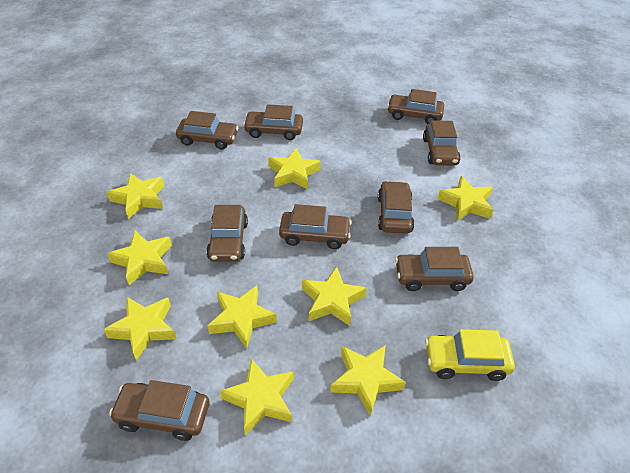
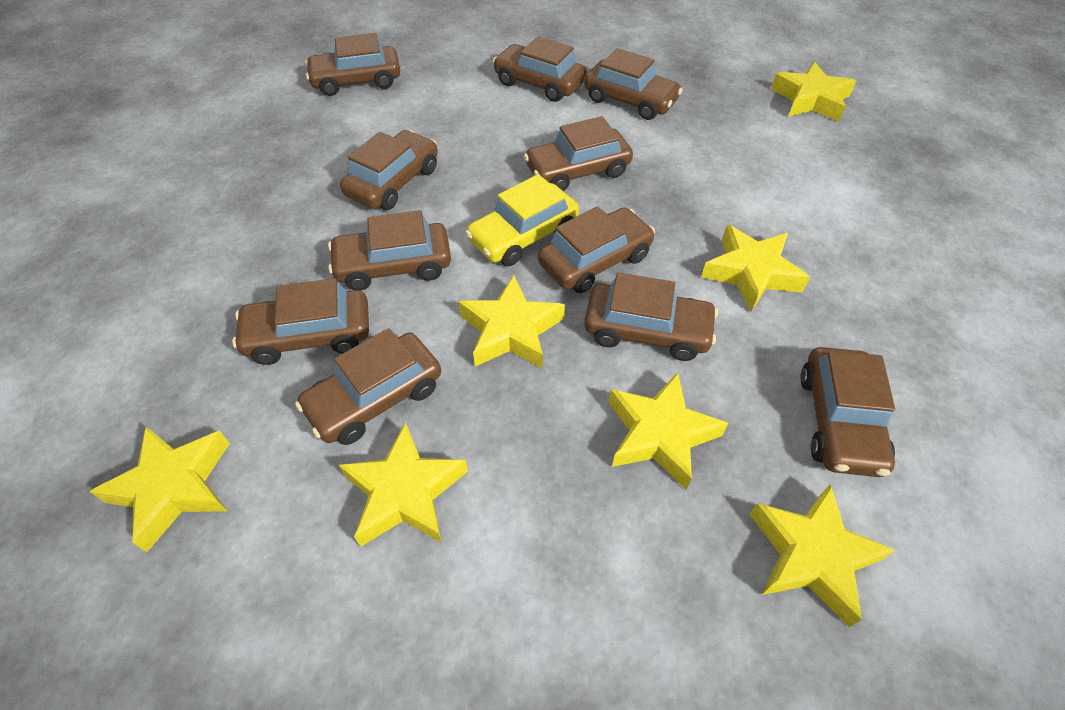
brown car: [109,380,209,441] [176,111,238,149] [206,205,248,262] [243,104,303,140] [279,204,352,249] [378,181,415,234] [387,89,444,124] [395,247,473,291] [423,120,461,166] = 9 -> [232,278,369,365] [295,328,441,445] [305,33,400,96] [328,210,451,290] [340,130,438,210] [493,36,587,102] [524,116,633,191] [538,207,655,293] [584,48,683,120] [584,273,718,361] [800,347,895,477] = 11
yellow star: [103,297,176,360] [107,173,164,219] [107,231,172,285] [207,285,277,349] [220,358,294,435] [268,148,321,189] [302,266,367,326] [330,345,406,415] [438,176,493,221] = 9 -> [90,427,230,552] [339,422,468,547] [458,275,565,369] [608,372,729,490] [701,225,810,312] [750,484,896,627] [771,62,856,122] = 7

